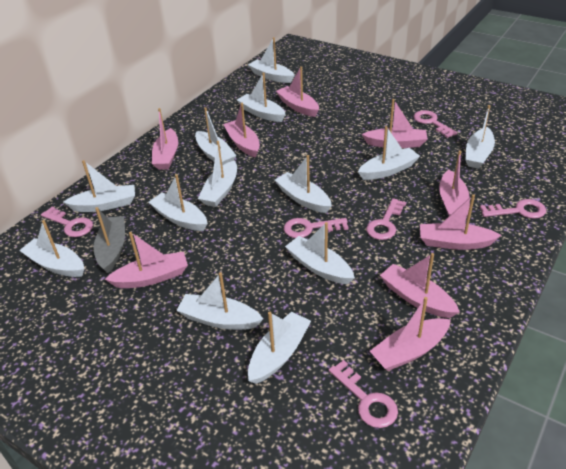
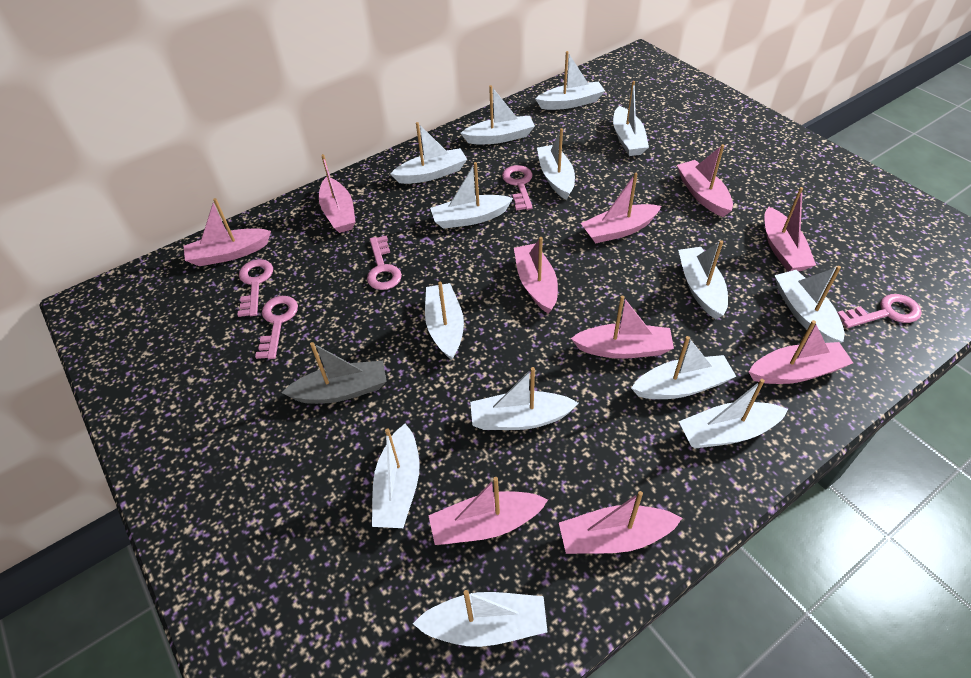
pink boat: [105,232,188,288] [152,108,178,170] [223,103,260,158] [276,66,319,117] [362,99,428,148] [370,297,451,371] [380,253,460,318] [420,194,501,250] [439,150,470,216] = 9 -> [184,198,271,266] [319,154,356,233] [428,477,548,545] [514,237,558,314] [559,491,682,554] [571,296,674,359] [581,173,661,244] [677,144,733,217] [749,320,853,384] [765,187,816,272] = 10
pink key: [41,207,93,237] [284,218,349,238] [329,360,398,428] [366,198,406,240] [414,110,458,138] [480,199,546,219] = 6 -> [238,259,273,317] [255,296,298,359] [367,235,402,290] [502,165,533,210] [837,294,922,328] = 5
white boat: [19,220,84,277] [63,160,135,212] [149,174,207,231] [176,272,263,330] [195,108,237,166] [198,141,237,207] [237,73,286,122] [248,37,295,83] [248,311,311,384] [275,155,332,213] [285,222,355,284] [358,126,420,180] [465,105,495,169] = 13 -> [372,424,420,528] [390,122,467,184] [413,590,547,647] [425,281,464,360] [430,162,513,229] [461,85,535,144] [470,367,579,430] [535,51,605,110] [537,128,575,200] [613,81,649,156] [631,336,736,399] [678,240,728,319] [679,379,788,449] [774,266,844,343] = 14

